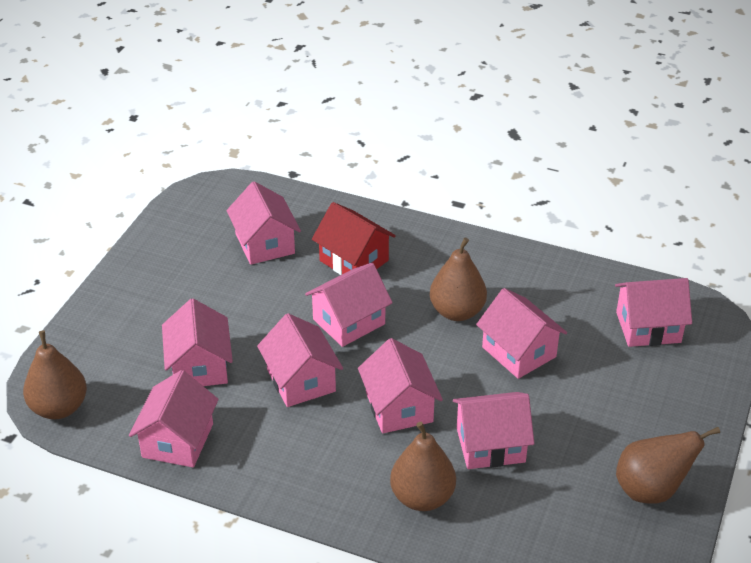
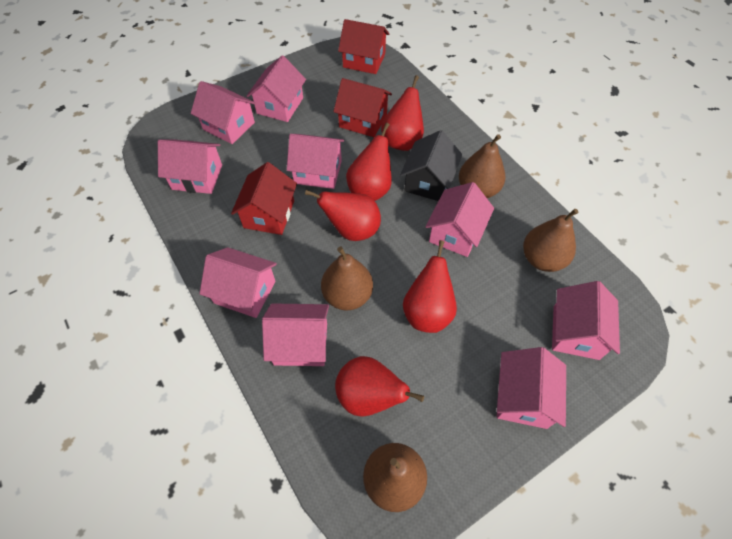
black house: none = 0 -> [400,130,462,201] = 1
red house: [312,202,396,275] = 1 -> [231,162,297,235] [333,78,392,137] [338,19,389,74] = 3
red pear: none = 0 -> [305,190,381,241] [335,356,424,417] [346,123,392,201] [381,75,424,151] [403,240,457,333] = 5

